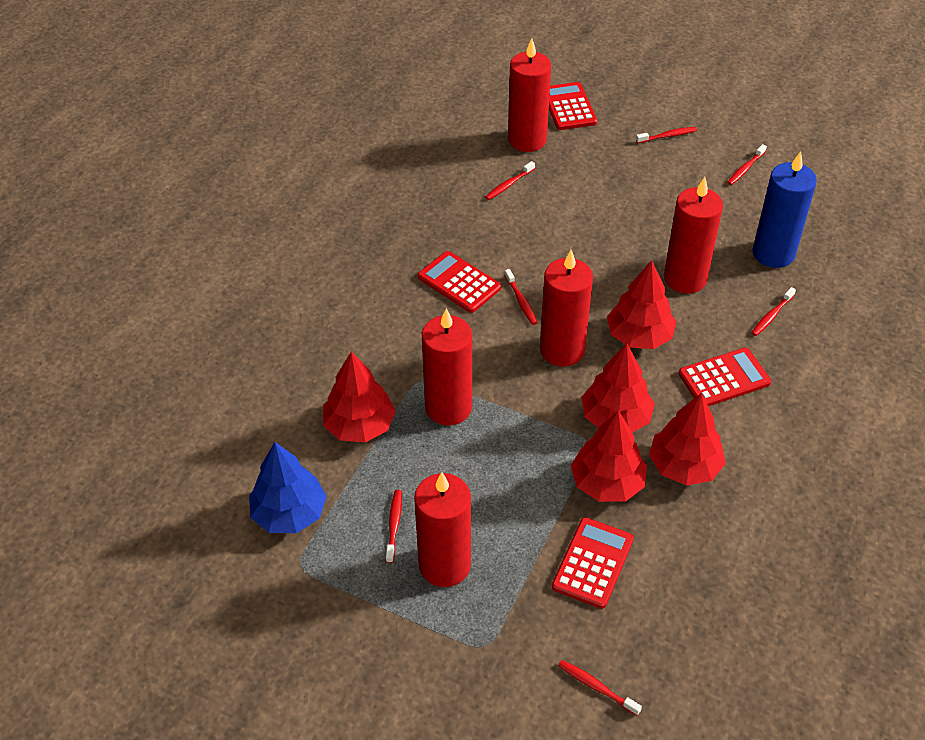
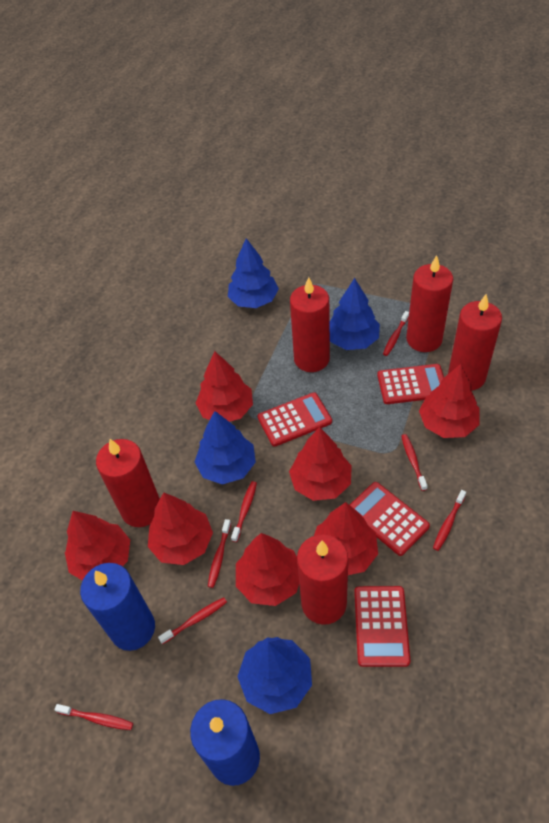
blue candle: [752,151,817,268] = 1 -> [80,563,155,651] [190,699,260,786] = 2
blue tree: [249,442,327,533] = 1 -> [194,411,256,485] [228,238,279,308] [237,637,312,714] [330,278,380,350] = 4
red tree: [323,352,396,442] [571,410,647,502] [581,344,655,433] [607,260,677,349] [649,393,726,486] = 5 -> [65,511,130,581] [148,492,213,565] [196,351,253,422] [236,533,299,606] [289,427,352,501] [314,502,378,575] [419,364,480,438] = 7

